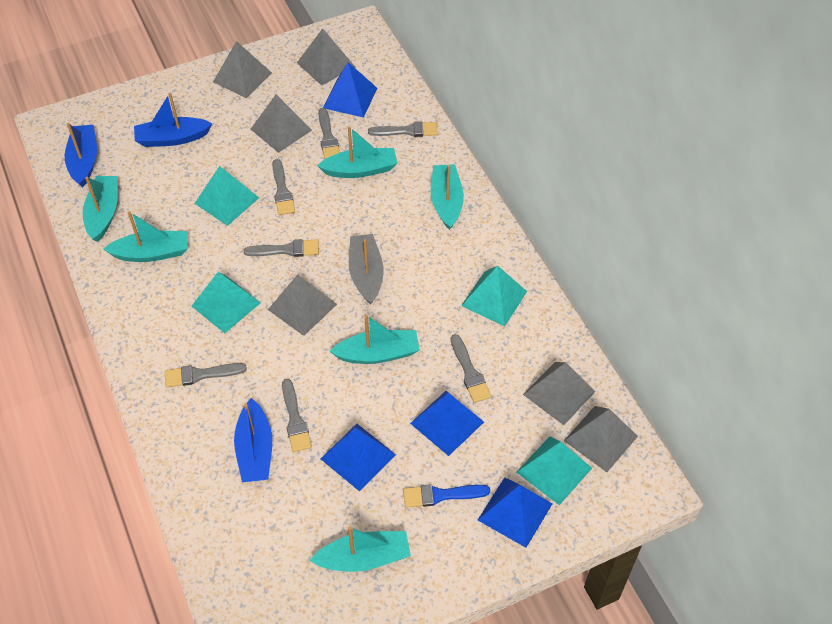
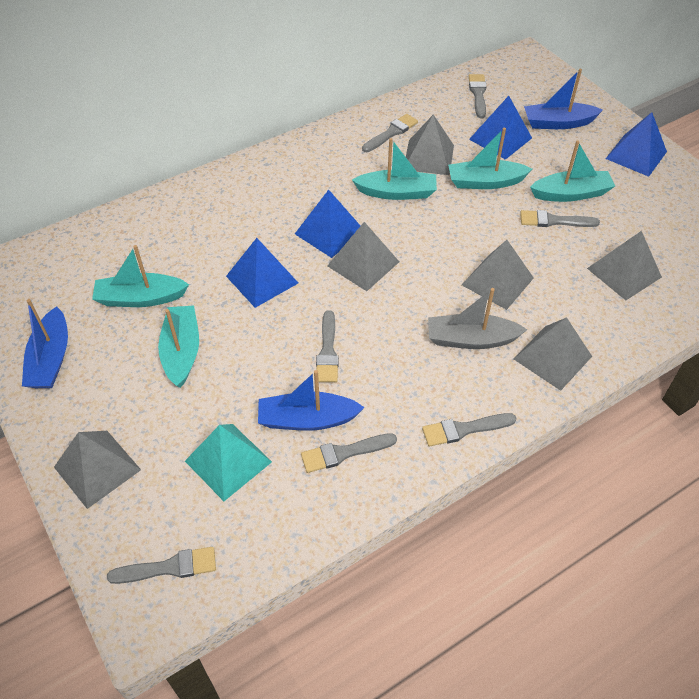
blue brush: [403,484,490,508] = 1 -> none = 0
turquoise boat: [83,176,118,242] [103,211,188,262] [309,527,411,572] [317,126,397,178] [329,315,420,364] [431,164,464,230] = 6 -> [92,245,189,307] [158,306,199,388] [352,138,437,200] [448,128,532,189] [530,140,615,202] = 5
turquoise pyramid: [192,272,261,333] [194,166,259,226] [461,266,527,326] [517,436,592,505] = 4 -> [185,424,272,501] = 1

